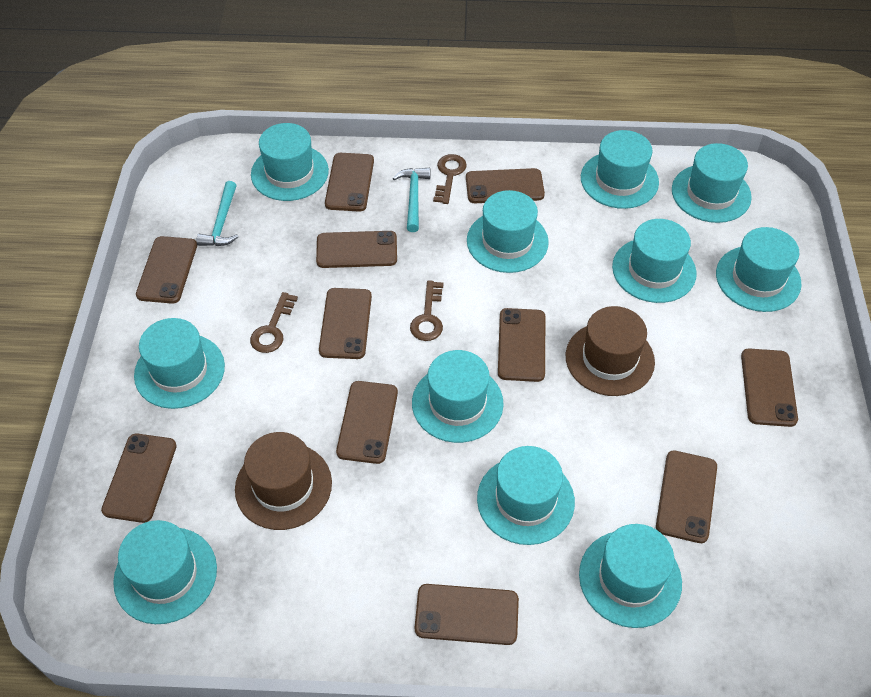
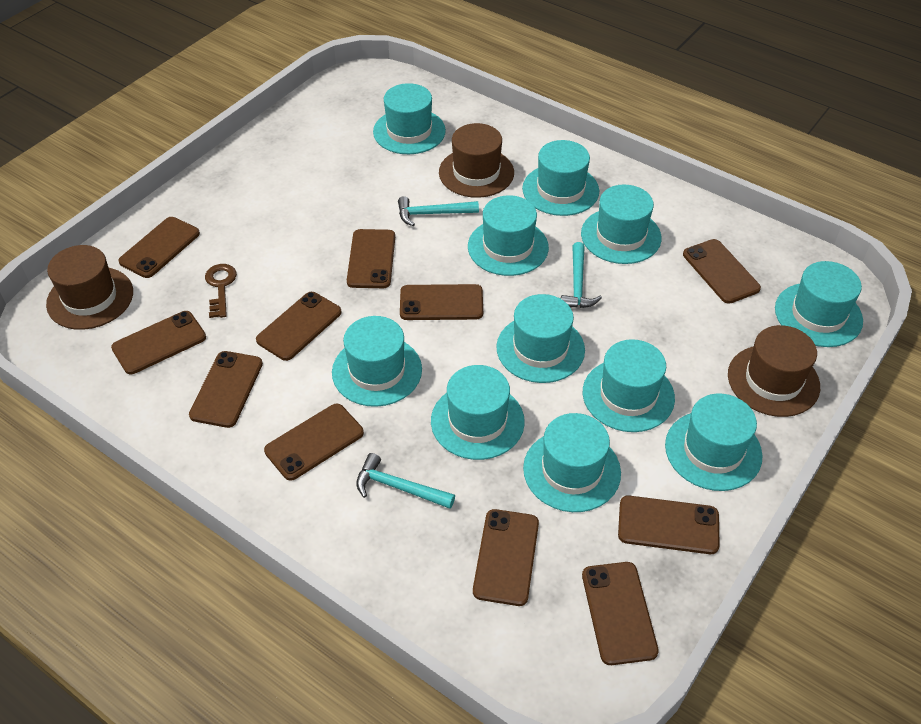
brown hat: [235,432,332,530] [566,306,655,396] = 2 -> [46,245,133,330] [439,123,514,198] [728,325,820,417] = 3
brown key: [250,292,298,353] [410,280,443,341] [433,154,467,204] = 3 -> [205,264,237,318] = 1
turquoise hammer: [196,181,238,246] [393,168,430,232] = 2 -> [356,453,455,509] [398,196,479,226] [561,242,602,308] = 3

